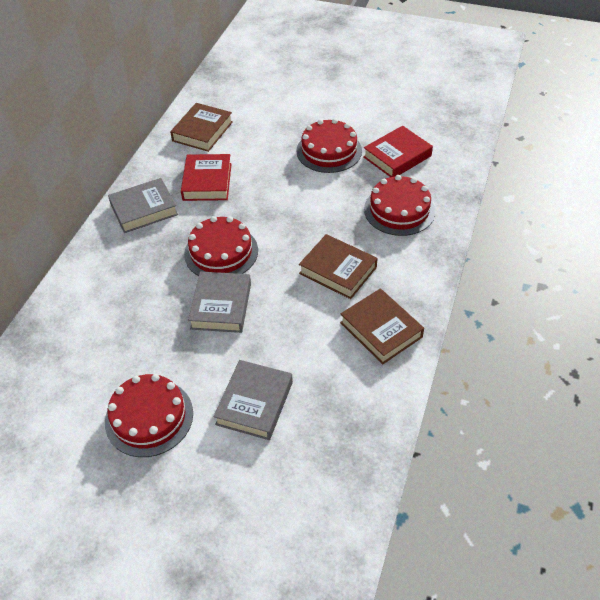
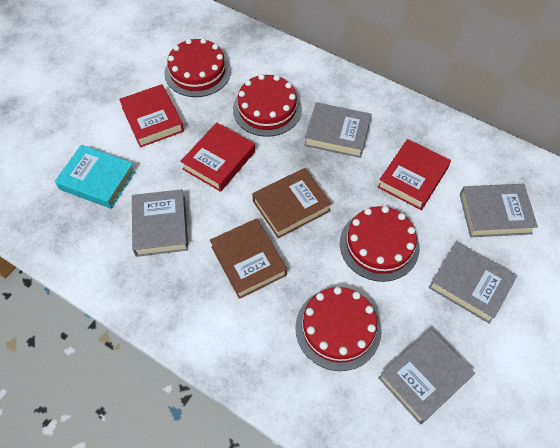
brown book: [170,103,233,152] [299,234,378,299] [340,288,424,364] = 3 -> [210,218,287,299] [252,168,332,238] = 2
grey book: [108,178,178,233] [188,271,251,333] [213,360,293,440] = 3 -> [132,189,188,257] [304,102,371,158] [379,329,475,425] [429,242,517,324] [460,184,538,237] = 5
red book: [181,154,232,201] [363,126,433,177] = 2 -> [119,84,184,148] [180,122,255,192] [377,139,451,210] = 3
turquoise book: none = 0 -> [55,145,136,209] = 1

